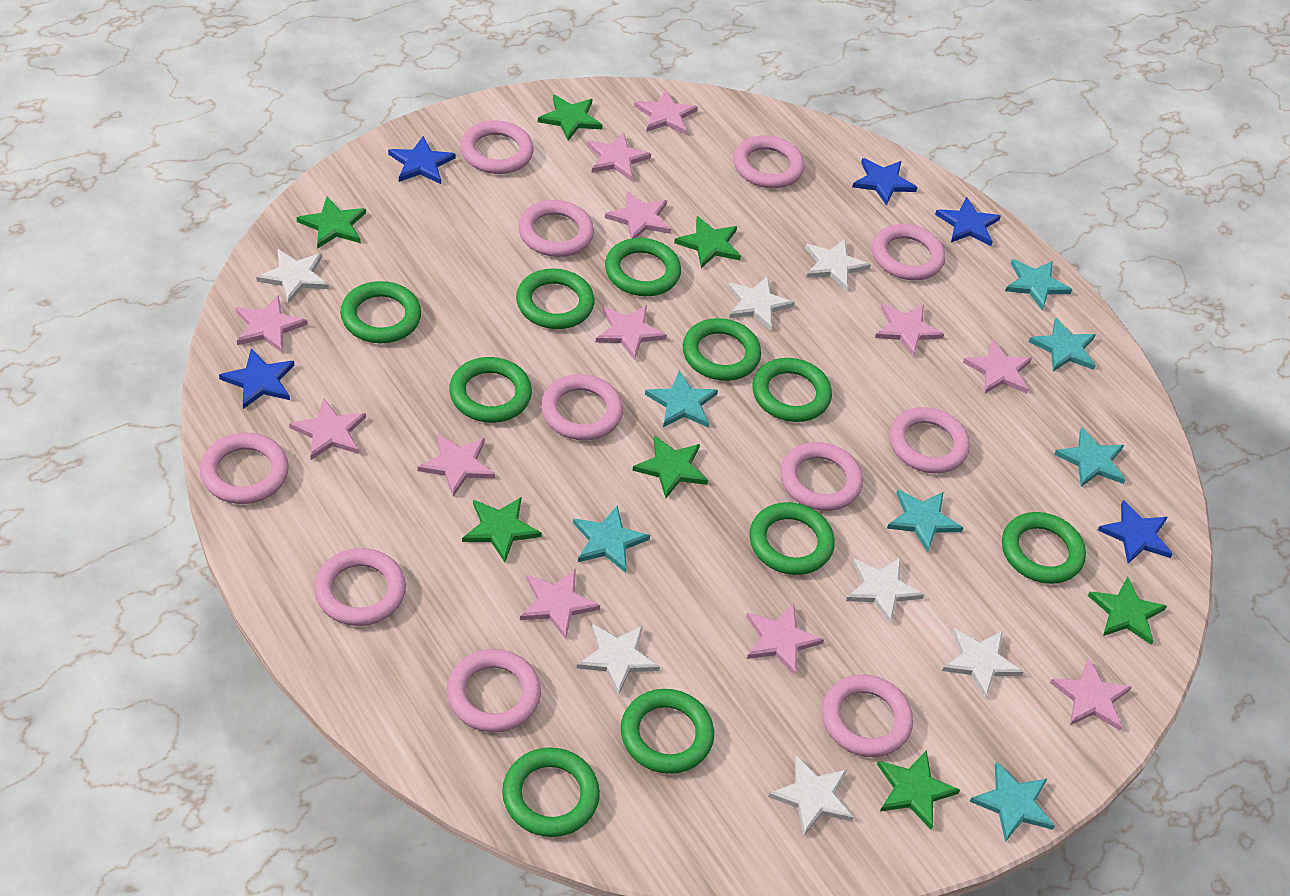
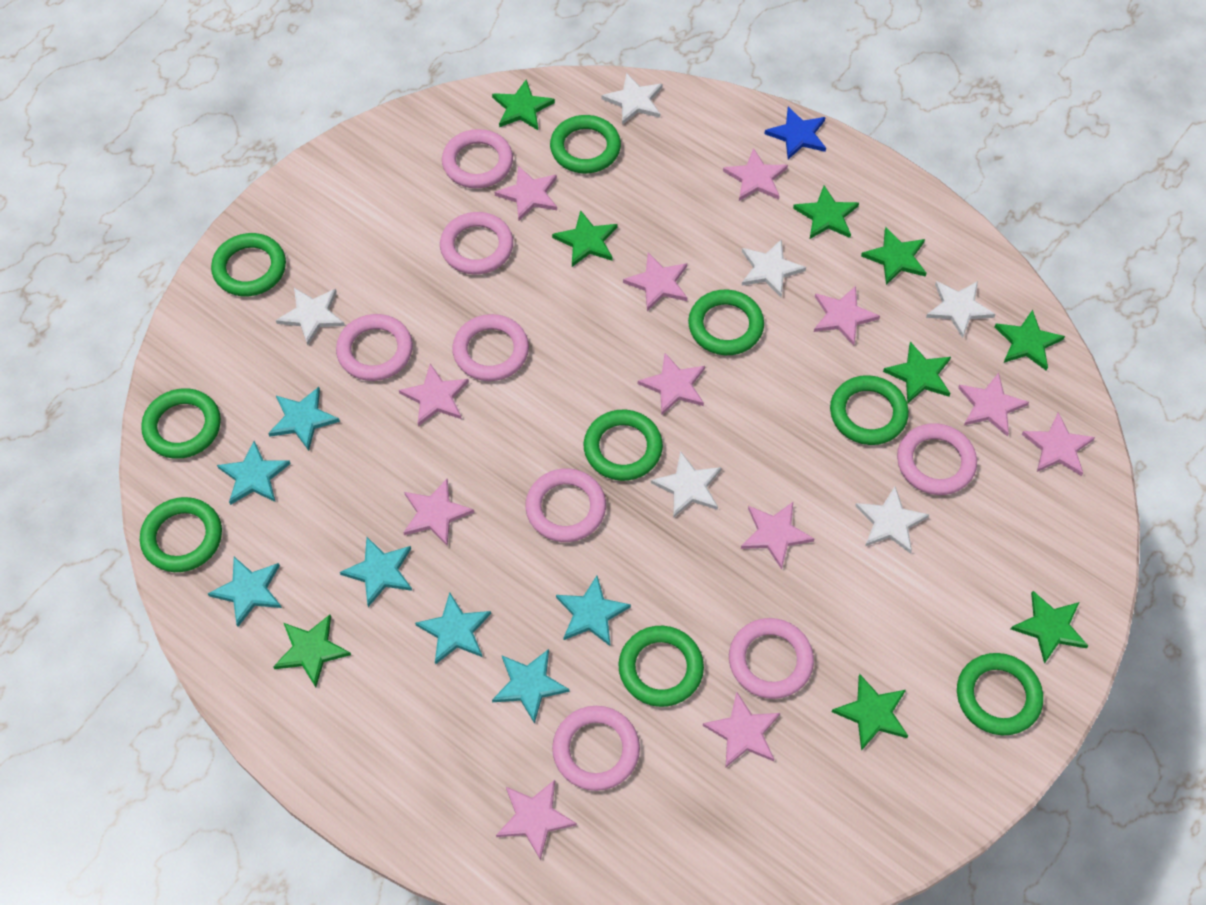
blue star: [219,349,294,409] [388,136,455,184] [852,158,918,206] [935,197,1001,246] [1098,500,1173,564] = 5 -> [764,107,826,159] = 1
green ring: [340,281,421,343] [449,357,532,423] [502,747,600,837] [516,269,594,329] [605,238,681,296] [621,689,714,774] [683,318,761,381] [749,502,835,575] [753,358,832,422] [1002,512,1086,584] = 10 -> [140,497,222,572] [141,388,221,459] [211,233,286,296] [550,115,621,173] [584,410,663,481] [619,626,704,707] [688,290,764,355] [830,375,909,445] [957,653,1043,735] = 9
green star: [297,197,366,249] [462,497,542,562] [538,95,602,141] [632,435,708,498] [674,216,741,268] [877,750,960,830] [1088,577,1167,645] = 7 -> [273,615,351,687] [492,80,555,130] [552,210,618,267] [793,185,859,239] [832,674,908,751] [861,227,926,285] [883,342,951,404] [995,310,1065,371] [1011,591,1088,664] = 9
pink ring: [200,433,289,504] [314,548,406,626] [447,649,541,732] [460,120,534,174] [518,200,594,257] [541,374,623,441] [733,135,804,188] [780,442,863,511] [822,674,913,757] [872,224,945,280] [889,407,970,474] = 11 -> [336,314,413,381] [440,212,513,274] [442,129,513,188] [452,314,529,381] [525,469,606,542] [552,706,640,791] [729,618,814,699] [897,423,977,495] = 8
white star: [256,249,329,304] [577,624,660,696] [727,276,795,331] [768,755,854,836] [805,239,871,291] [846,557,924,624] [942,628,1023,698] = 7 -> [276,288,345,345] [602,73,663,125] [651,451,722,517] [742,239,806,297] [855,486,930,554] [926,281,996,338] = 6

